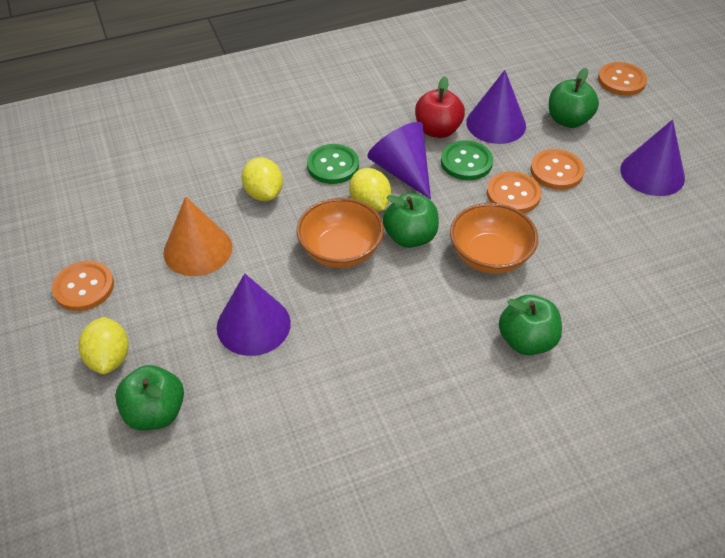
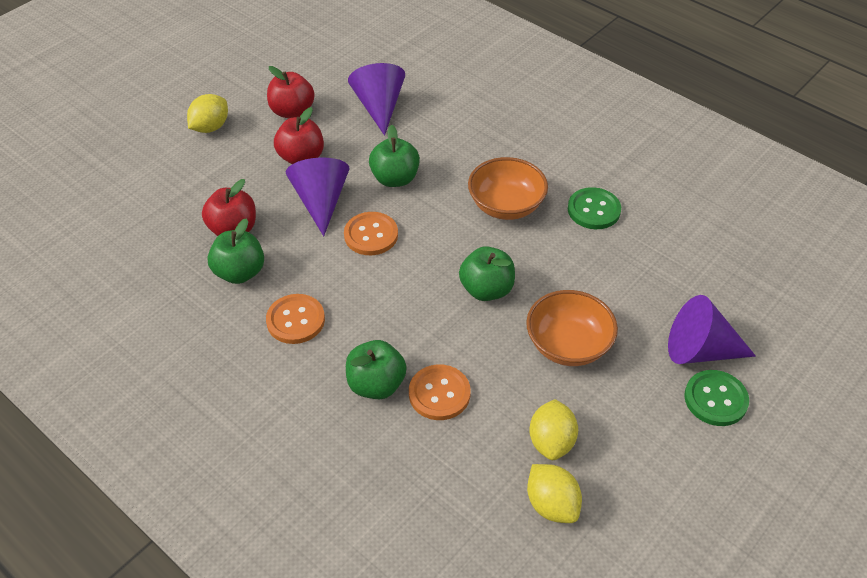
orange button: [52,261,114,311] [487,171,542,213] [530,149,584,190] [598,62,647,96] = 4 -> [266,294,325,344] [344,212,398,255] [409,364,471,420] = 3
orange cone: [163,196,232,276] = 1 -> none = 0
purple cone: [217,273,291,356] [367,122,431,200] [466,70,526,144] [620,119,685,196] = 4 -> [286,158,349,236] [348,63,405,136] [668,295,756,364] = 3
red apple: [415,76,465,138] = 1 -> [202,179,256,236] [267,66,315,118] [274,107,324,164] = 3

